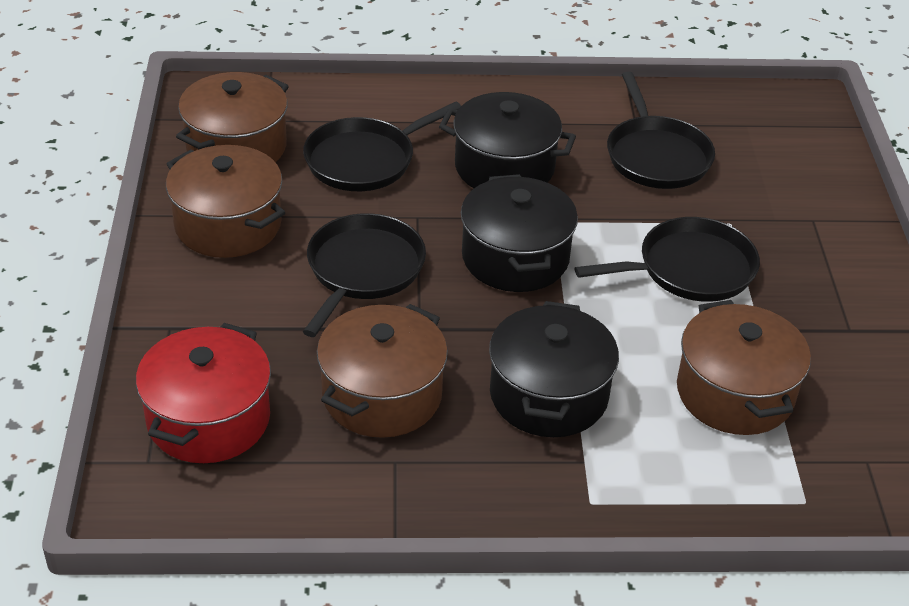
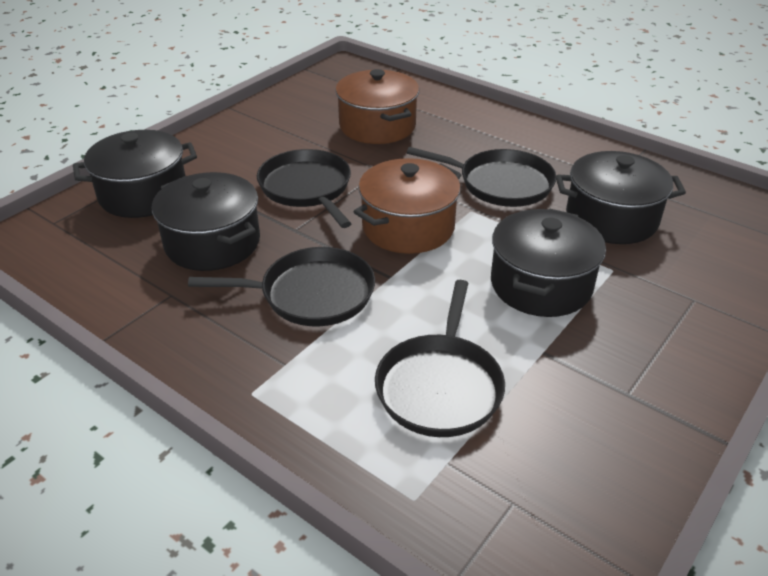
black pot: [439,92,576,188] [461,174,578,292] [489,301,619,437] = 3 -> [73,130,197,218] [152,172,260,271] [491,209,606,317] [556,151,686,244] = 4
brown pot: [166,145,285,258] [176,72,289,162] [317,304,448,438] [677,300,811,435] = 4 -> [335,69,419,144] [354,158,461,254] = 2
red pot: [136,323,271,463] = 1 -> none = 0

